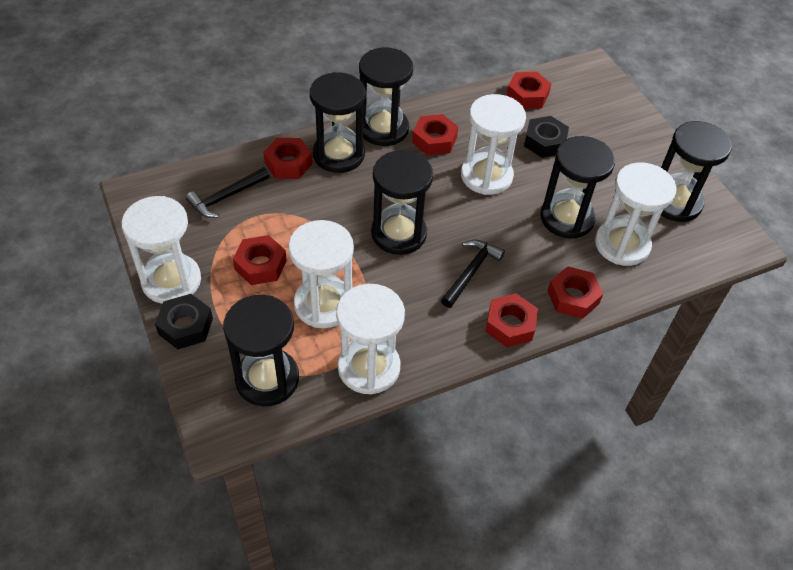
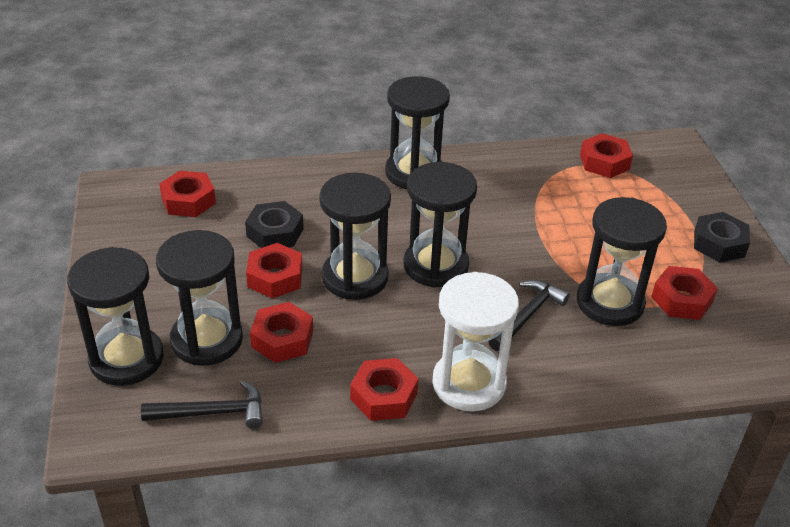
white hourglass: [121,196,201,304] [288,220,354,328] [336,284,405,394] [461,94,526,195] [595,162,677,266] = 5 -> [432,272,519,411] = 1

